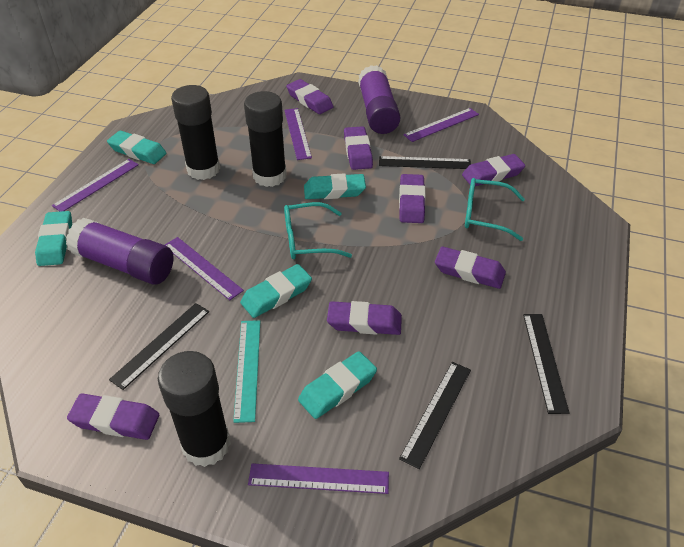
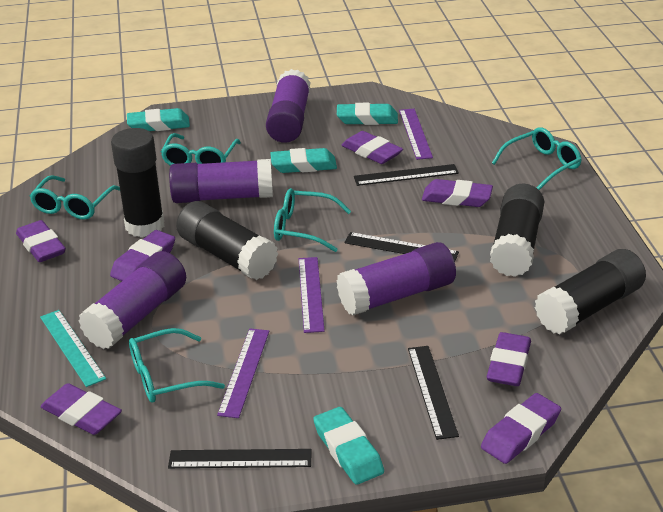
black glue stick: [158,351,231,467] [171,85,220,180] [244,91,287,187] = 3 -> [111,128,164,237] [176,201,278,280] [490,184,544,277] [535,249,646,334] = 4
purple glue stick: [66,218,174,285] [358,65,400,134] = 2 -> [79,251,186,349] [169,159,273,203] [266,69,311,143] [336,242,456,316] = 4
purple ruler: [52,159,139,212] [165,237,244,300] [248,463,389,494] [284,108,312,160] [403,108,479,142] = 5 -> [217,329,269,418] [299,257,325,333] [399,109,433,160] = 3
turquoise eraser: [35,211,72,266] [107,131,166,164] [240,264,312,318] [298,351,377,419] [304,173,366,199] = 5 -> [127,108,190,131] [270,148,337,173] [313,407,384,485] [337,103,398,125] = 4
turquoise glasses: [284,202,352,259] [465,178,525,241] = 2 -> [30,175,120,219] [129,328,225,403] [161,133,241,166] [274,188,351,252] [492,128,582,190] = 5

